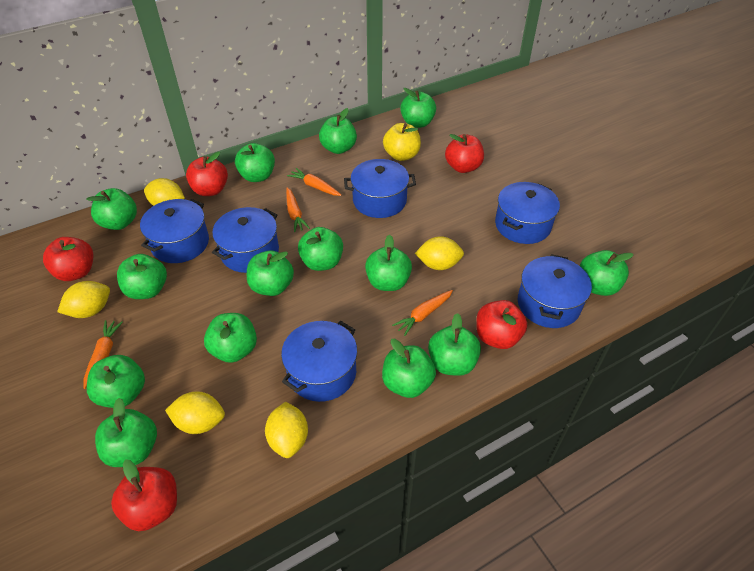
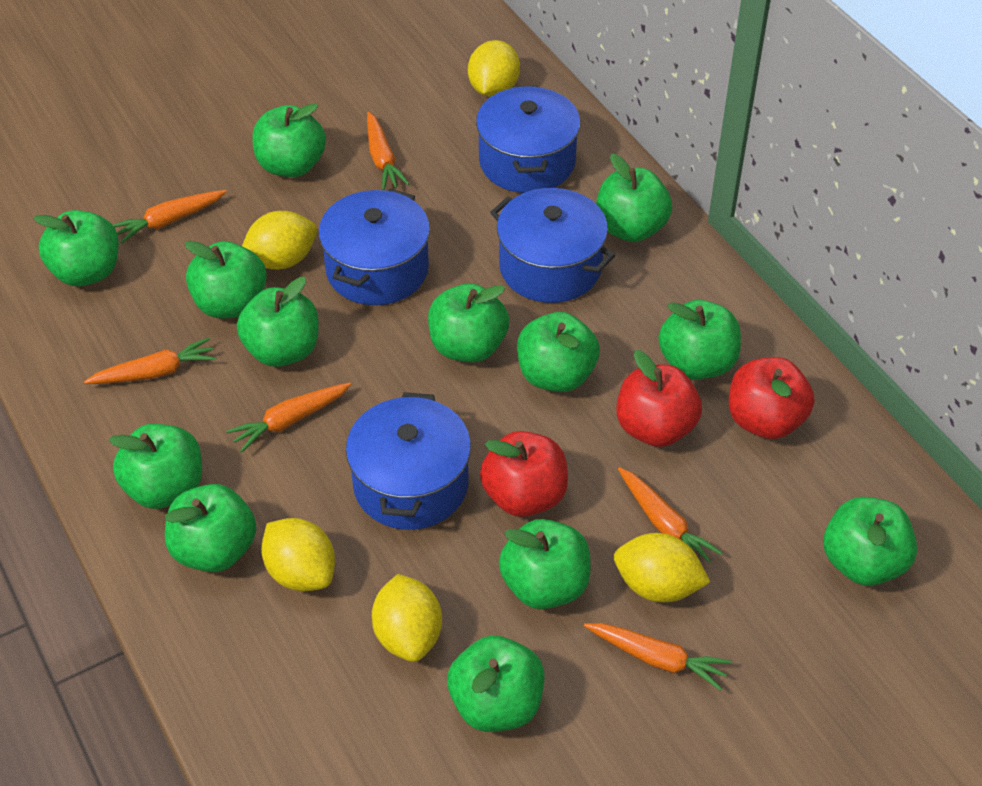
blue pot: [140,199,209,263] [212,207,279,273] [281,321,357,402] [344,159,416,218] [495,182,560,244] [518,254,592,328] = 6 -> [319,189,430,305] [346,392,471,530] [476,86,581,193] [490,188,615,303] = 4
green apple: [86,188,137,230] [87,355,145,408] [95,398,157,467] [117,254,167,299] [204,313,257,363] [235,143,275,182] [247,250,294,296] [298,227,343,271] [319,108,357,154] [365,235,412,291] [382,339,436,398] [400,88,436,128] [428,313,481,376] [580,250,634,296] = 14 -> [34,210,119,286] [109,424,202,509] [165,484,256,572] [185,241,267,319] [237,277,319,367] [252,103,326,177] [428,283,509,362] [447,635,544,732] [499,519,591,609] [517,312,600,392] [596,153,672,242] [658,300,741,380] [823,497,917,586] = 13
orange carrot: [83,320,123,389] [286,188,310,232] [287,168,341,196] [392,290,453,336] = 4 -> [84,338,216,384] [113,190,227,243] [226,383,351,453] [367,112,409,190] [584,623,732,691] [618,467,722,562] = 6
red apple: [43,237,93,281] [111,459,177,531] [186,152,228,196] [445,134,484,173] [476,300,527,349] = 5 -> [480,431,568,517] [616,350,702,447] [729,357,814,439] = 3
yellow apple: [383,123,421,161] = 1 -> none = 0

